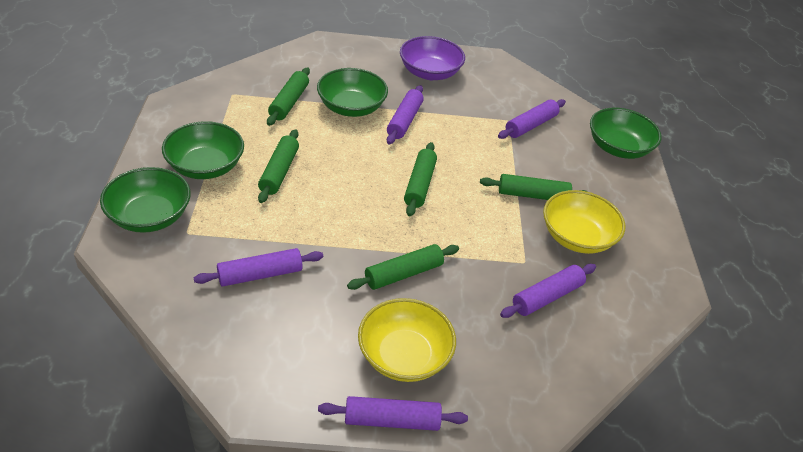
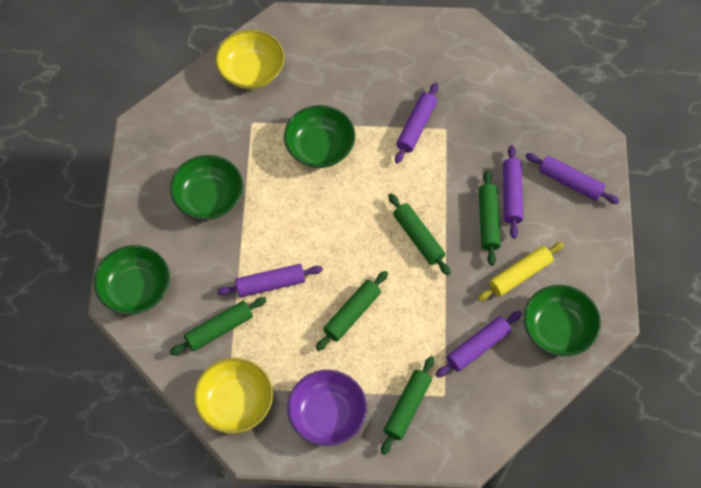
yellow rolling pin: none = 0 -> [478,242,564,301] = 1

